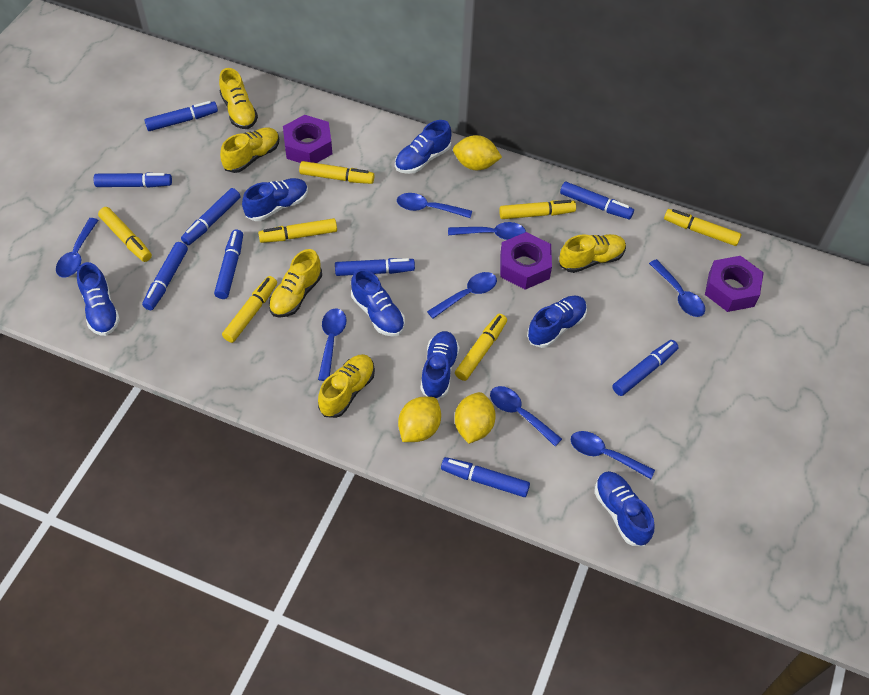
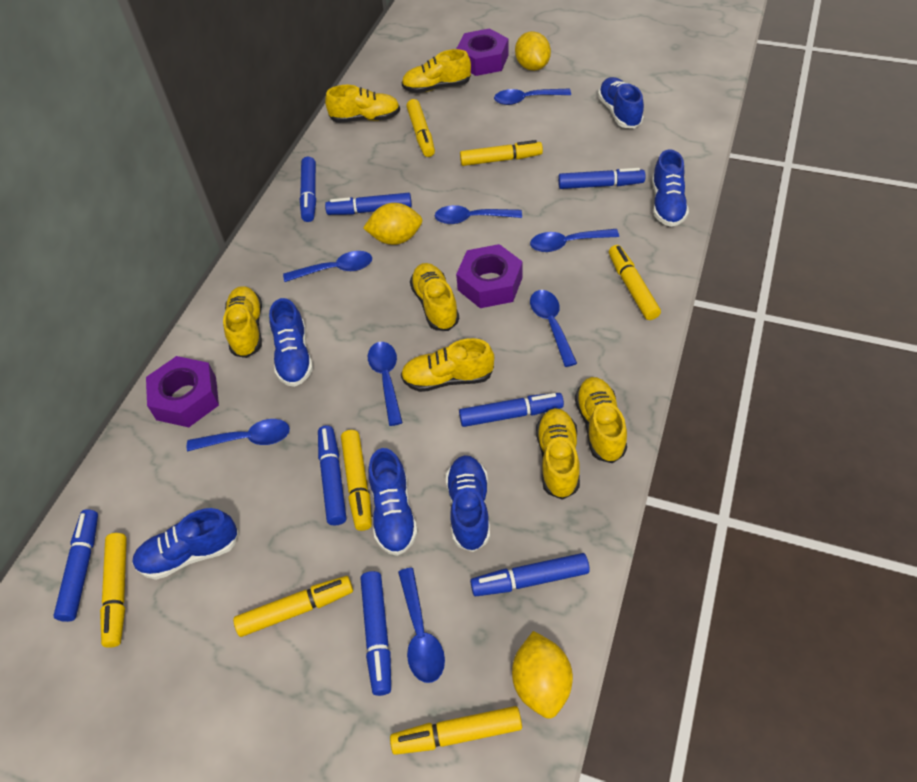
blue marker: [94,172,172,188] [142,242,188,310] [144,101,218,131] [181,188,240,245] [214,230,243,299] [335,258,415,276] [441,457,530,497] [560,182,634,219] [612,340,678,396] = 9 -> [53,509,98,622] [300,157,316,222] [318,425,346,525] [325,193,412,215] [361,571,391,696] [459,393,564,427] [470,553,590,596] [558,168,646,189] = 8
blue shoe: [77,262,120,336] [242,178,308,221] [351,269,405,337] [395,120,451,174] [420,331,460,399] [527,296,587,348] [595,471,654,546] = 7 -> [132,508,238,580] [269,298,313,387] [368,448,418,556] [446,455,490,552] [598,77,644,128] [652,149,689,227] = 6
yellow shoe: [219,68,258,129] [220,127,279,173] [269,249,322,318] [318,354,375,418] [559,234,626,273] = 5 -> [223,286,262,358] [325,85,400,123] [401,338,494,392] [402,49,471,93] [410,263,459,331] [536,408,580,500] [575,377,627,463] = 7

